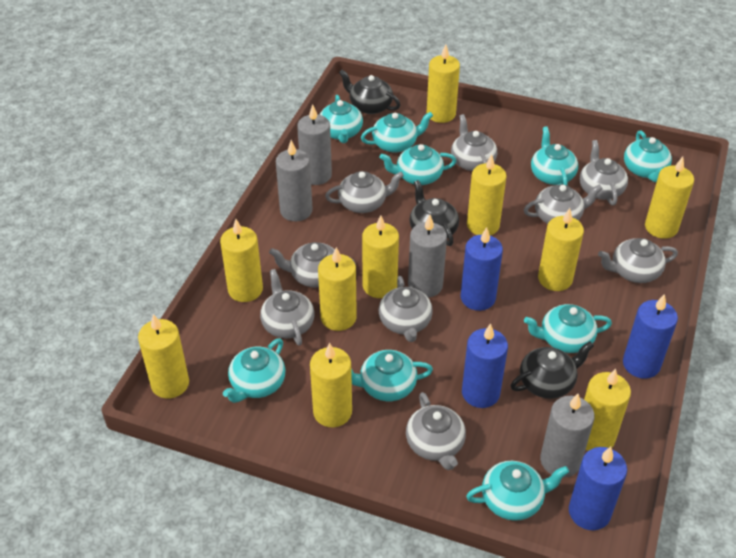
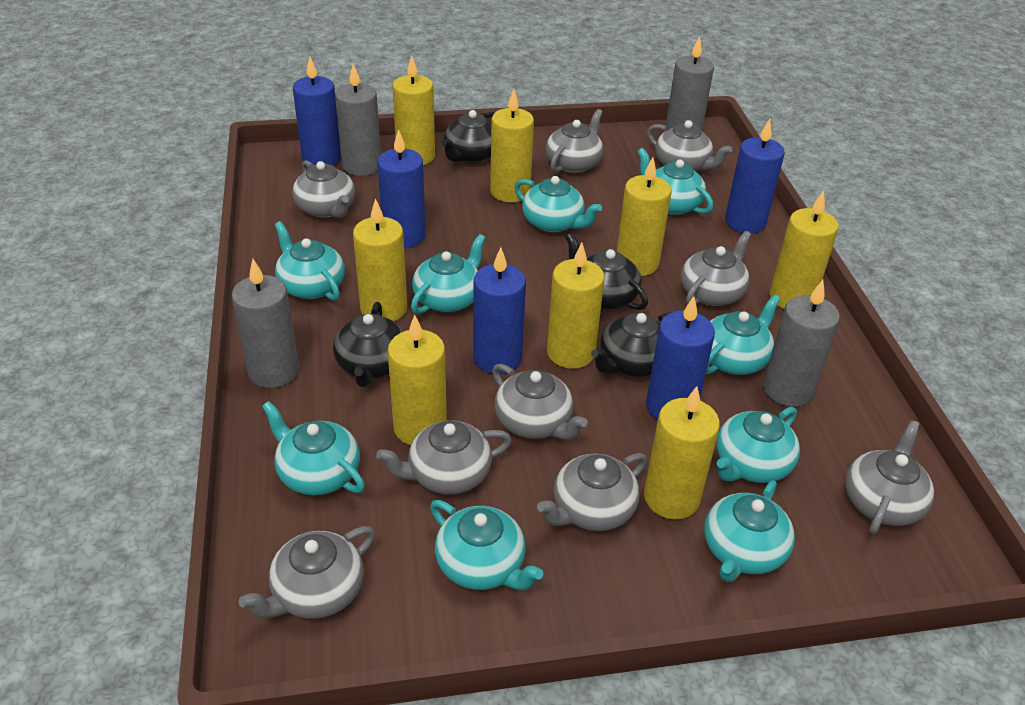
black teapot: [339,69,400,114] [409,180,459,246] [511,341,594,399] = 3 -> [333,302,404,387] [442,110,494,163] [565,233,648,310] [591,312,672,377] = 4
blue candle: [461,227,503,311] [462,323,508,408] [569,447,627,530] [623,294,678,379] = 4 -> [293,57,341,165] [377,129,426,248] [473,247,526,374] [646,296,715,420] [725,119,785,234] = 5
yellow candle: [138,314,189,399] [220,219,263,302] [310,343,352,427] [318,247,357,331] [362,215,399,298] [427,45,460,123] [467,154,506,235] [538,208,584,291] [584,369,631,451] [645,157,694,239] = 10 -> [353,198,407,321] [388,315,447,445] [392,55,435,165] [490,89,534,202] [547,243,605,369] [617,157,672,276] [644,386,720,519] [770,190,839,309] = 8

